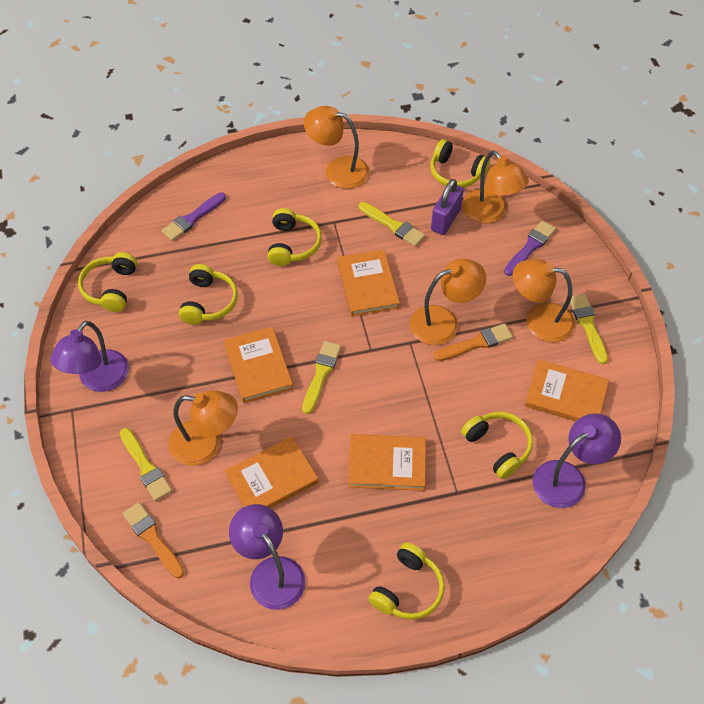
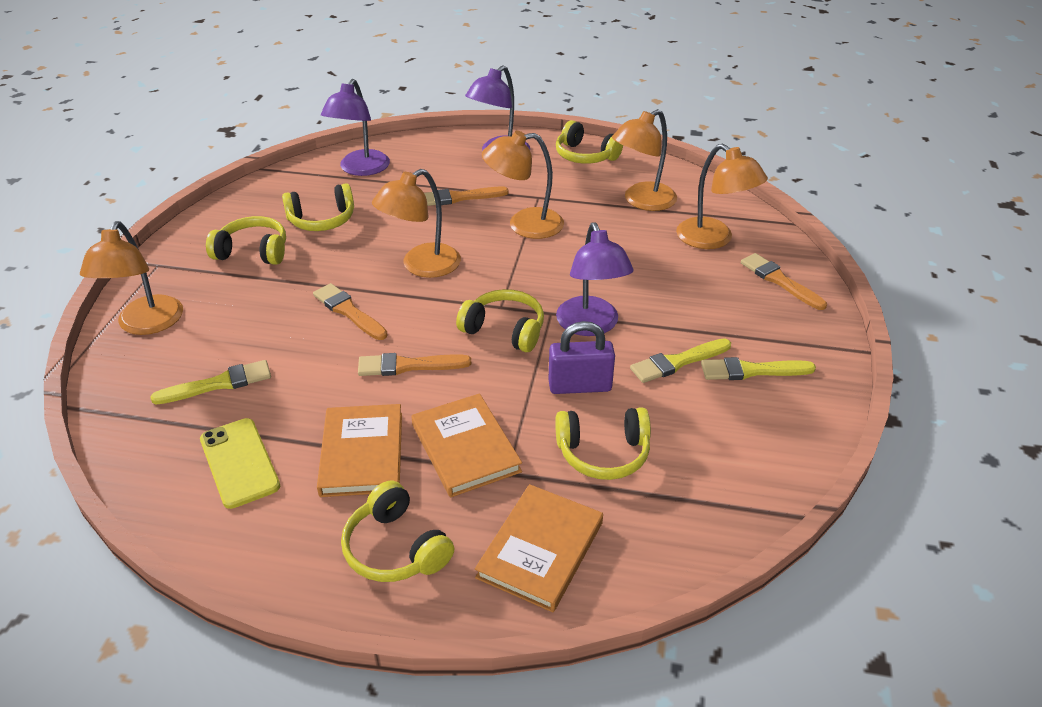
orange book: [224,327,293,403] [225,437,318,508] [337,249,400,317] [348,434,426,491] [525,359,609,421] = 5 -> [317,404,402,497] [412,393,522,498] [475,484,603,612] = 3
orange brush: [123,502,185,578] [434,323,513,361] = 2 -> [313,283,388,340] [358,353,471,376] [424,186,509,206] [741,253,827,310] = 4
purple brush: [161,192,226,241] [504,220,556,276] = 2 -> none = 0
yellow brush: [120,428,172,501] [302,341,341,414] [359,202,425,247] [570,294,608,364] = 4 -> [150,360,271,404] [630,338,731,383] [701,357,816,380] = 3
yellow phone: none = 0 -> [200,418,280,509] = 1

